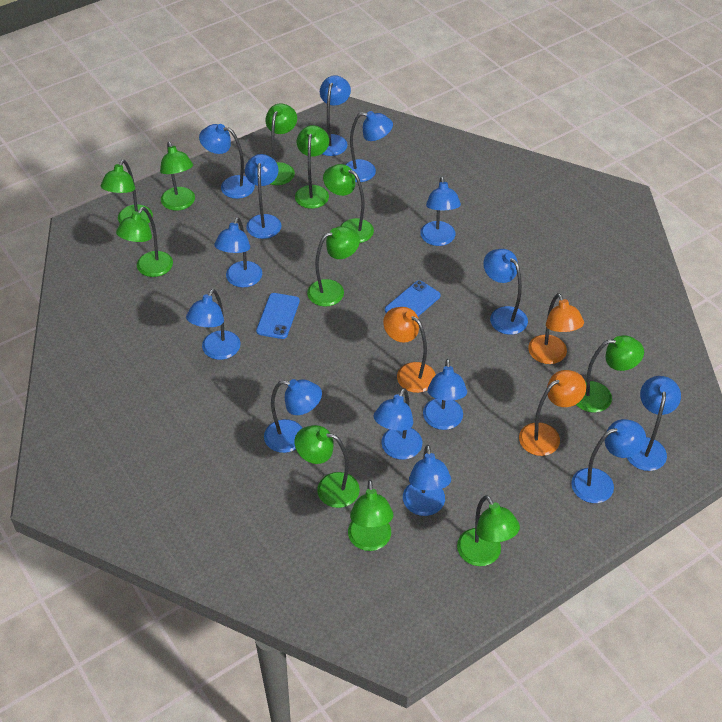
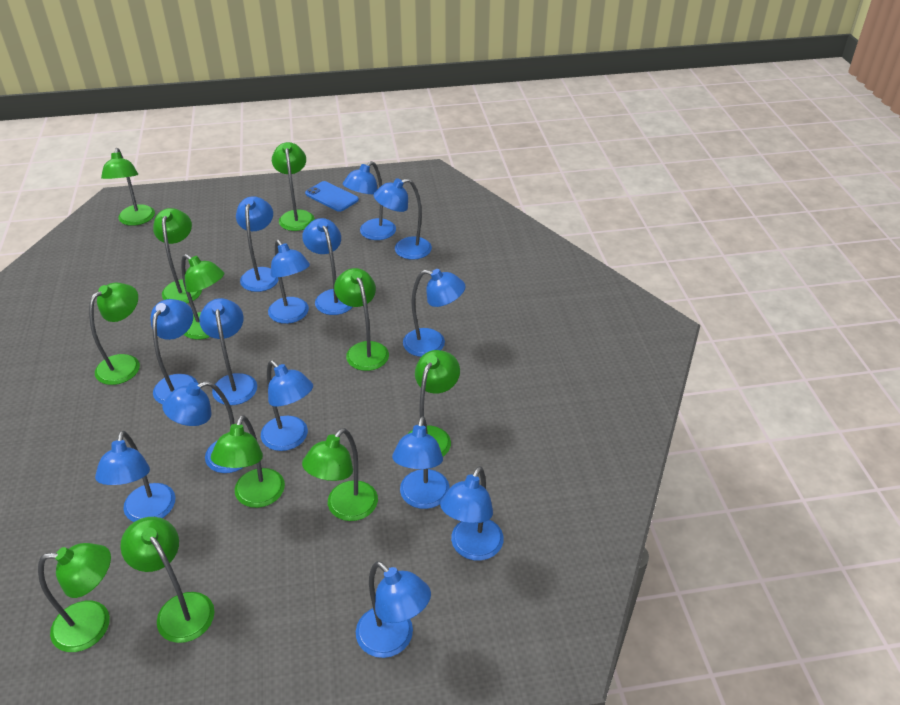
blue phone: [256,293,300,339] [385,280,441,316] = 2 -> [305,181,359,212] = 1
orange lamp: [383,307,436,393] [519,370,586,456] [528,293,584,364] = 3 -> none = 0

